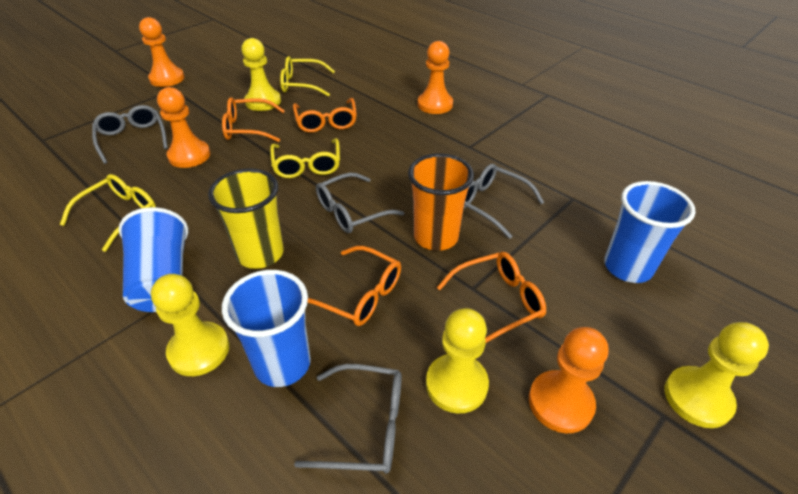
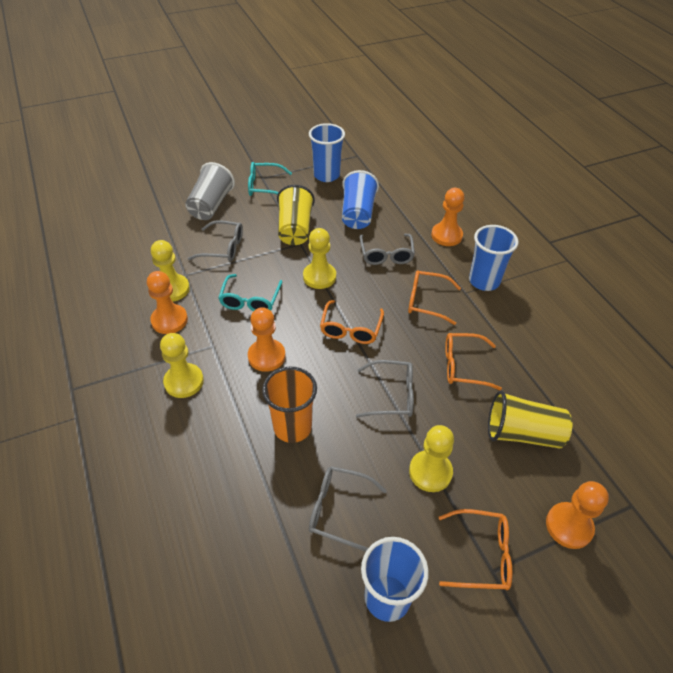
blue cup: [118,207,188,312] [222,270,311,387] [604,181,696,283] = 3 -> [309,123,345,182] [342,170,379,229] [361,537,429,622] [469,225,519,291] = 4
grey cup: none = 0 -> [185,162,235,220] = 1
turquoise glasses: none = 0 -> [218,274,283,311] [248,162,292,196] = 2
yellow cup: [208,168,284,269] = 1 -> [277,185,315,245] [488,390,572,448] = 2
yellow glasses: [60,174,156,252] [270,138,340,178] [280,56,335,97] = 3 -> none = 0

